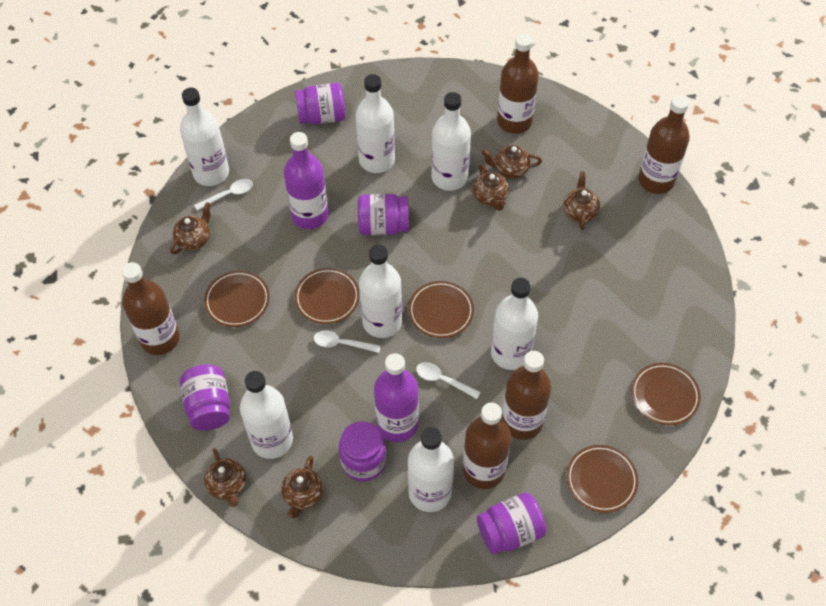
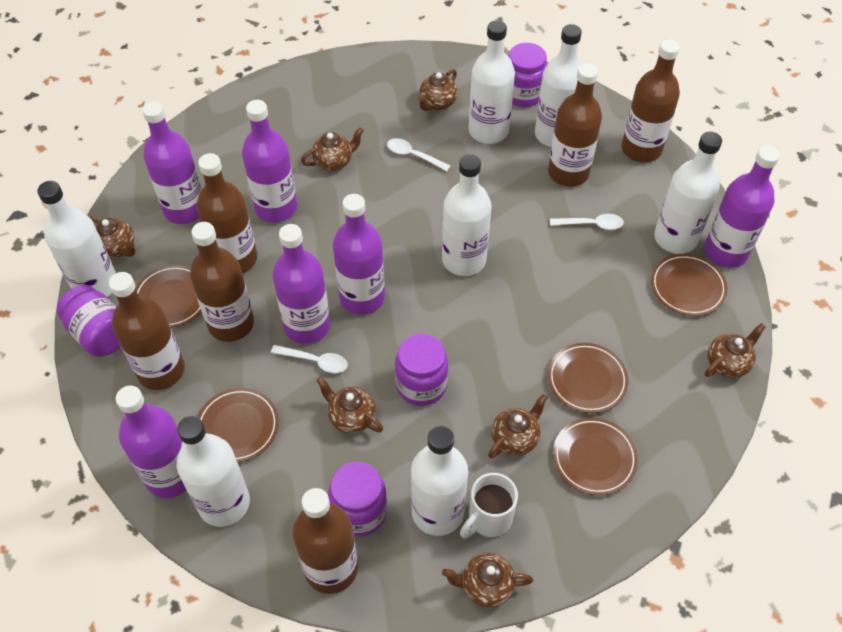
brown bottle: [122,262,180,355] [463,403,511,489] [497,34,539,134] [502,351,551,440] [638,95,690,194] = 5 -> [109,272,185,390] [190,222,254,342] [197,153,257,273] [293,488,358,594] [548,63,602,187] [621,39,680,163] = 6
brown teapot: [170,202,211,255] [204,448,246,507] [281,456,323,518] [473,164,509,211] [482,145,542,179] [563,171,600,230] = 6 -> [88,216,135,258] [301,127,364,171] [316,377,383,434] [418,69,458,111] [442,553,533,608] [488,394,548,458] [705,323,766,378] = 7
purple bottle: [284,132,328,229] [374,353,419,442] = 2 -> [116,385,186,498] [142,101,202,224] [242,100,297,223] [272,224,330,344] [333,194,385,315] [704,146,780,268] = 6
purple jar: [180,364,230,430] [295,83,346,125] [339,421,386,481] [358,194,409,236] [477,493,546,554] = 5 -> [57,285,121,357] [328,462,387,537] [395,334,448,406] [508,43,547,107] = 4
white mug: none = 0 -> [460,473,518,538] = 1

